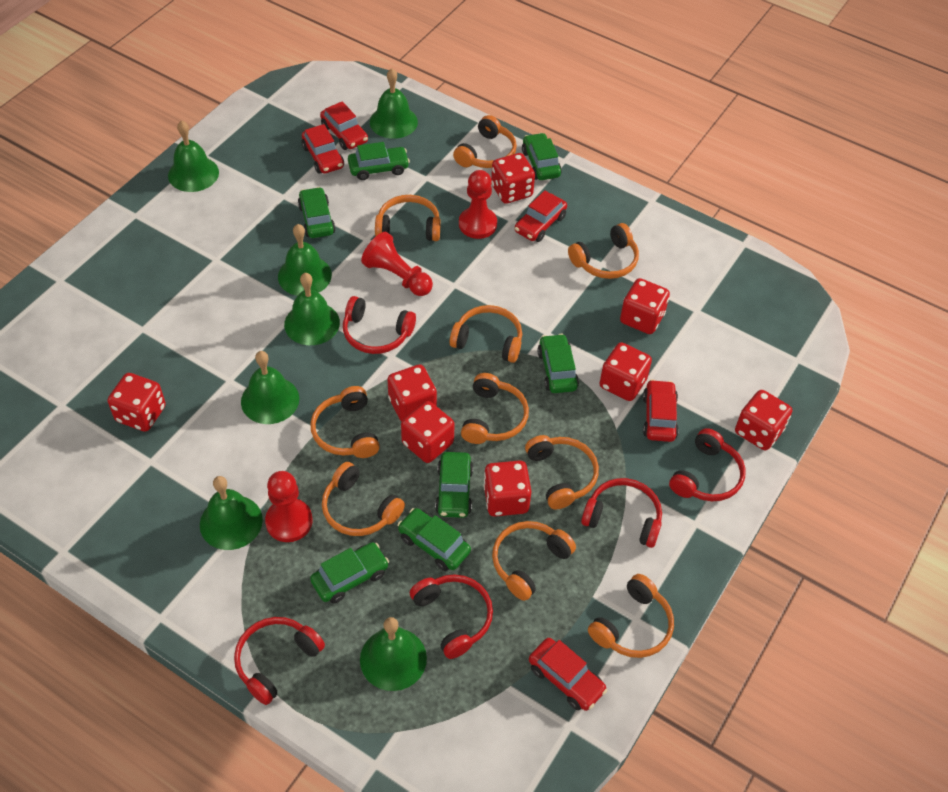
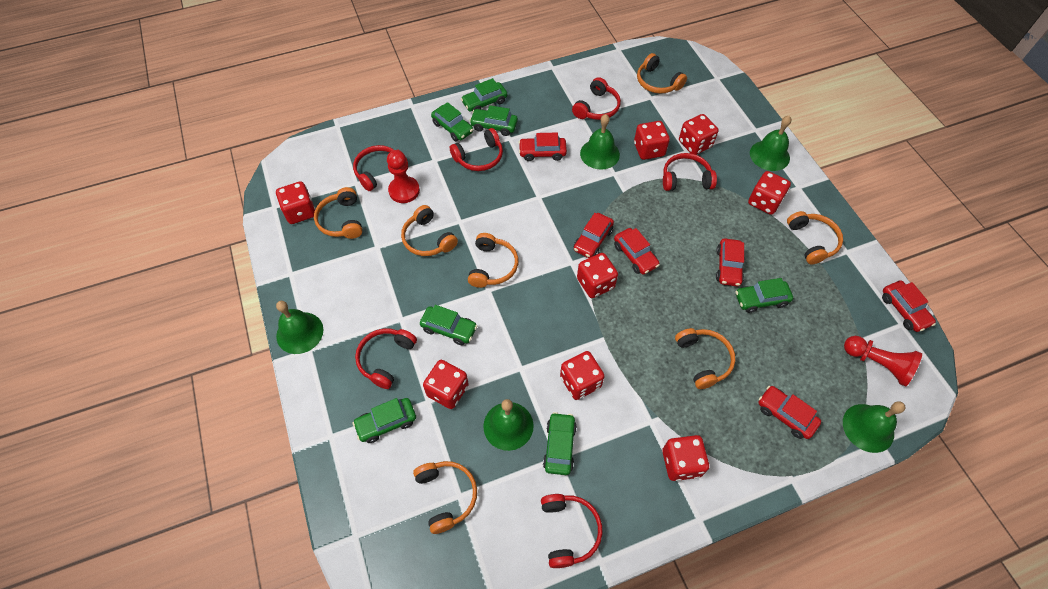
green bell: [168,120,219,192] [200,476,263,550] [241,351,299,424] [278,224,332,296] [284,273,340,345] [360,617,427,691] [370,68,418,139] = 7 -> [276,301,324,354] [483,399,534,451] [580,114,620,170] [750,116,791,171] [843,401,906,453] = 5
orange headphones: [310,386,380,458] [322,462,405,536] [375,195,440,241] [449,305,522,363] [453,115,517,168] [461,373,529,444] [492,521,576,601] [525,435,599,509] [568,223,639,279] [588,574,674,658] = 10 -> [314,187,362,239] [401,205,458,256] [413,461,477,534] [468,233,518,288] [637,53,687,94] [675,328,735,389] [787,211,843,264] = 7
red car: [302,124,344,174] [320,102,368,150] [515,190,567,242] [529,638,607,711] [643,379,679,442] = 5 -> [518,133,567,161] [574,213,614,258] [614,228,660,275] [716,238,744,286] [758,386,821,439] [882,280,936,332] = 6
red headphones: [234,617,325,705] [343,296,416,354] [410,574,493,659] [581,478,662,548] [669,428,746,501] = 5 -> [353,145,408,191] [355,328,417,389] [450,128,503,171] [541,494,603,568] [572,77,621,120] [663,153,717,191] = 6
red pawn: [265,471,313,542] [361,232,433,296] [459,170,497,239] = 3 -> [387,150,420,203] [844,336,922,387] = 2

